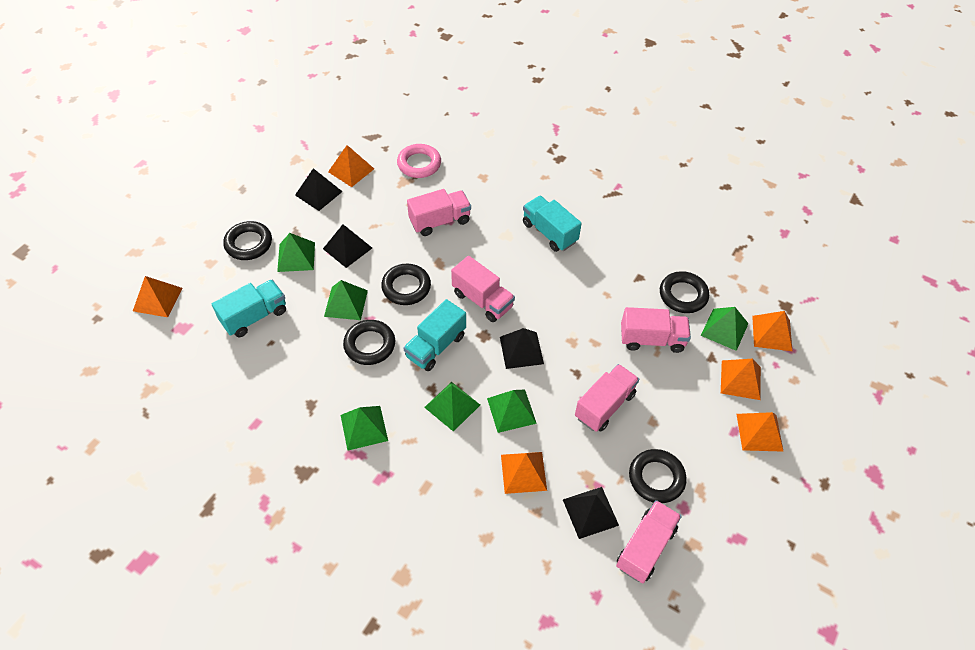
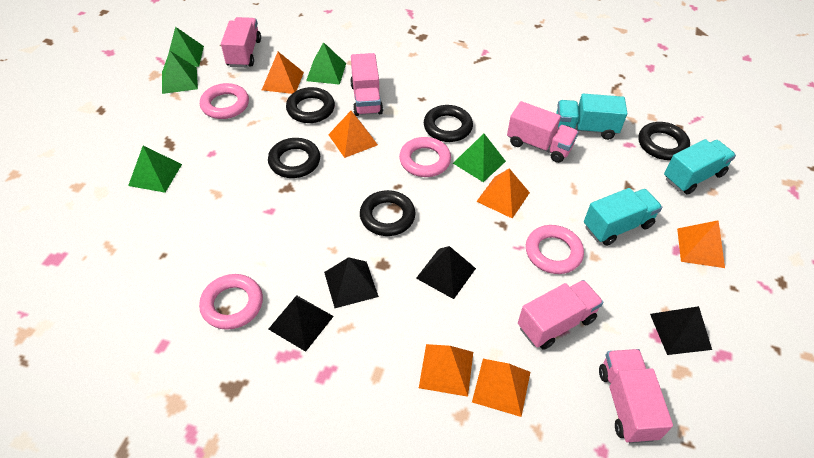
green pyramid: [277,233,315,272] [324,280,368,320] [341,406,388,451] [424,382,480,432] [487,389,537,433] [701,307,749,351] = 6 -> [128,146,182,193] [162,51,198,94] [168,27,204,67] [306,42,346,85] [453,133,506,182] = 5
pink ring: [397,144,441,178] = 1 -> [199,274,263,330] [200,83,249,119] [399,137,451,177] [526,225,584,274] = 4

